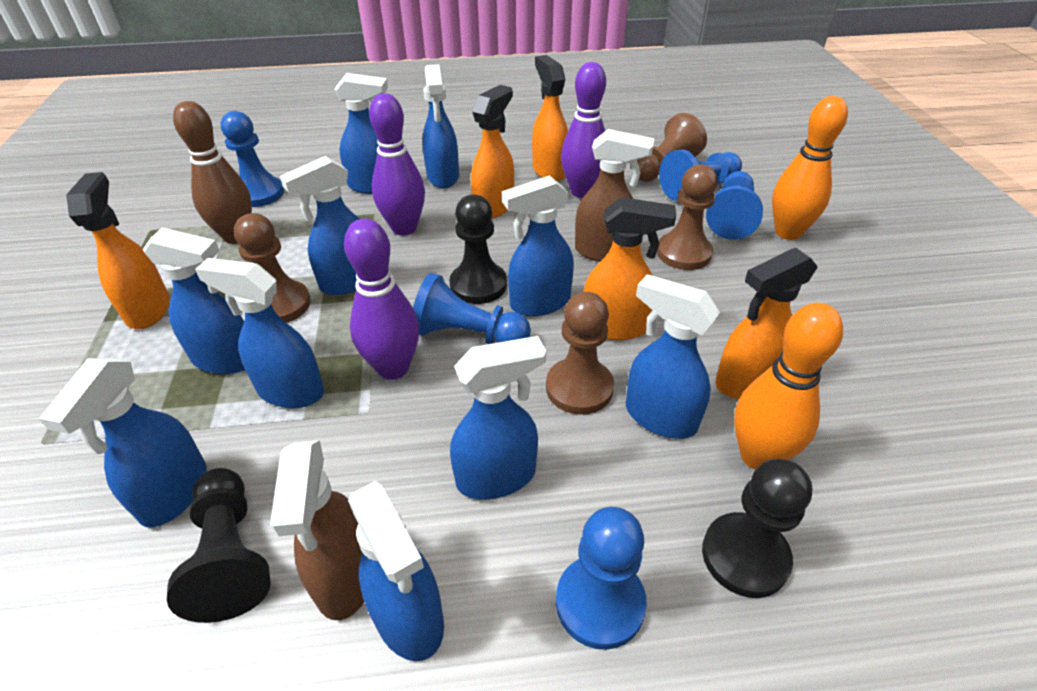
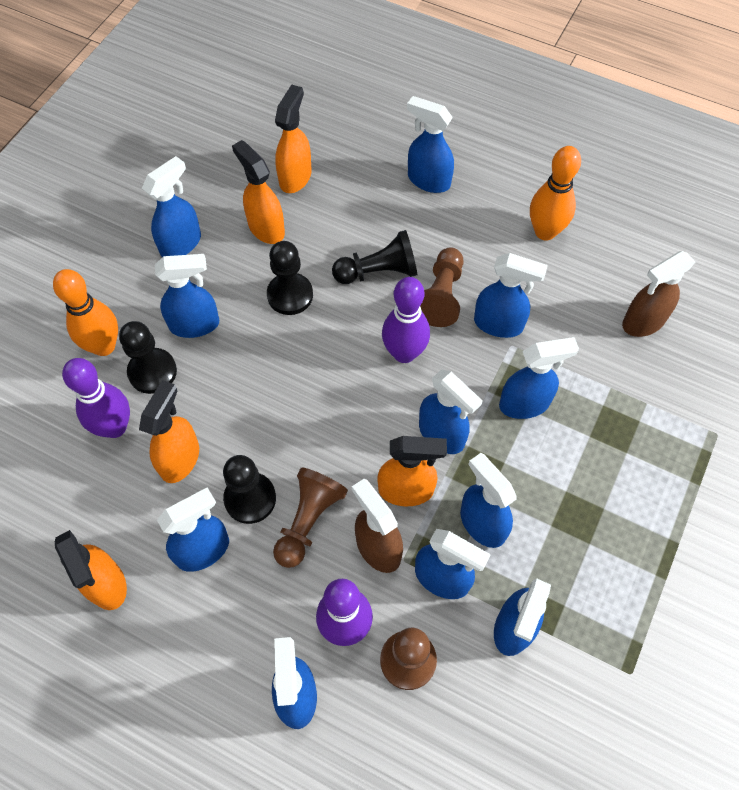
black pawn: [167,468,271,623] [449,195,507,304] [702,459,812,598] = 3 -> [119,321,177,394] [223,455,276,524] [267,241,313,315] [332,230,418,284] = 4
blue pawn: [221,111,284,207] [413,273,531,344] [556,507,647,650] [659,150,742,201] [706,171,763,240] = 5 -> none = 0
blue spray bottle: [39,358,207,528] [143,227,245,374] [195,258,324,408] [280,156,359,295] [334,73,388,194] [348,481,444,661] [422,64,459,188] [450,336,546,500] [502,175,574,316] [626,274,720,439] = 10 -> [142,156,201,257] [155,254,219,338] [157,487,229,572] [272,637,317,729] [407,96,454,193] [415,529,491,599] [419,369,483,454] [460,453,517,548] [474,253,548,338] [494,579,551,656] [499,337,579,419] = 11
brown bowling pin: [173,101,252,244] = 1 -> none = 0
brown pawn: [234,213,311,323] [546,292,614,415] [637,113,707,182] [657,164,718,270] = 4 -> [273,468,348,568] [380,628,437,690] [420,247,464,327] = 3

